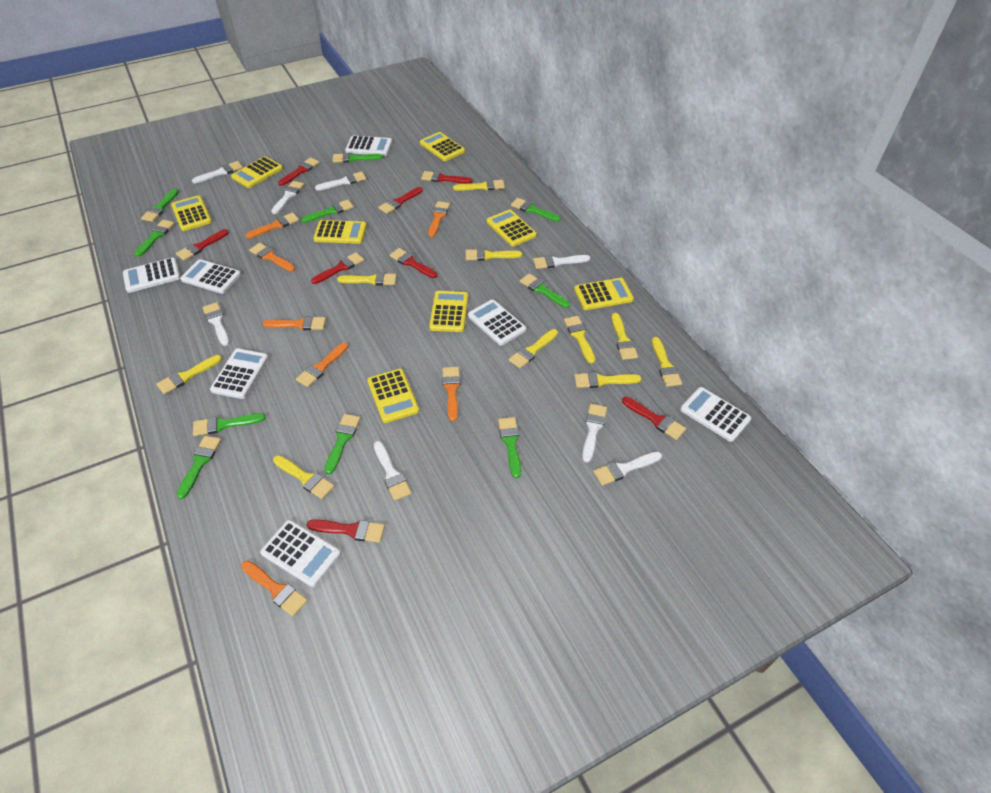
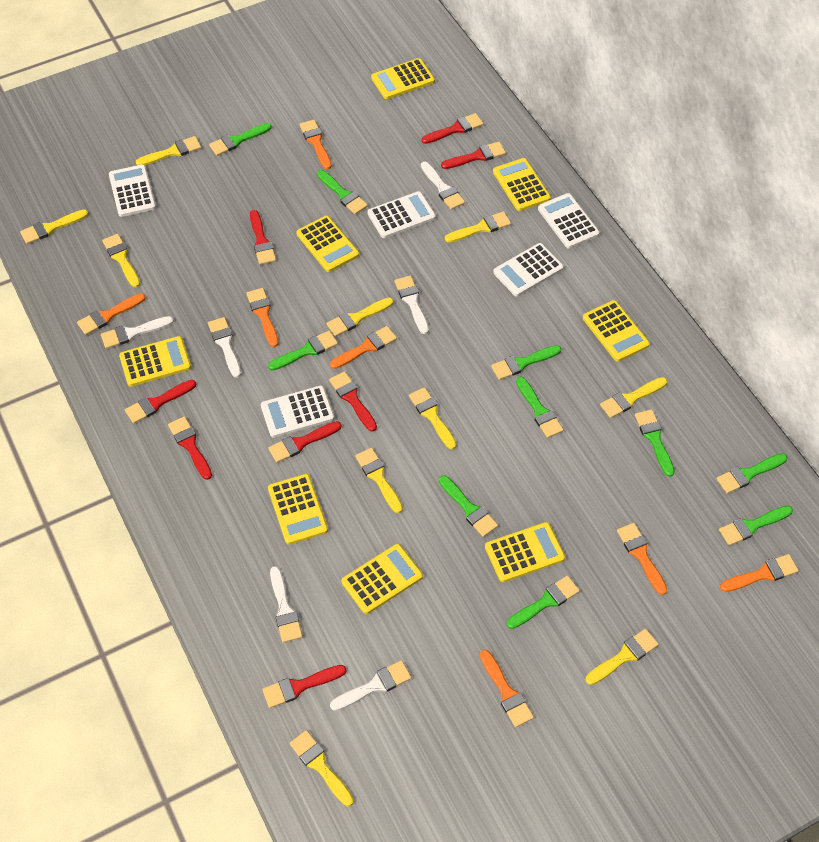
white brush: [192,161,243,183] [202,302,230,346] [271,181,304,214] [315,171,366,191] [374,441,411,501] [533,255,590,269] [582,404,607,463] [593,451,662,486] = 8 -> [101,316,174,349] [208,317,241,378] [270,566,303,643] [330,660,411,711] [394,276,429,334] [421,161,465,210] = 6
white calculator: [123,257,180,293] [180,259,241,294] [210,348,269,399] [260,520,341,587] [345,136,392,156] [468,299,526,346] [680,387,751,442] = 7 -> [109,164,156,217] [261,386,335,438] [368,191,436,238] [493,243,564,296] [538,193,600,248] = 5

